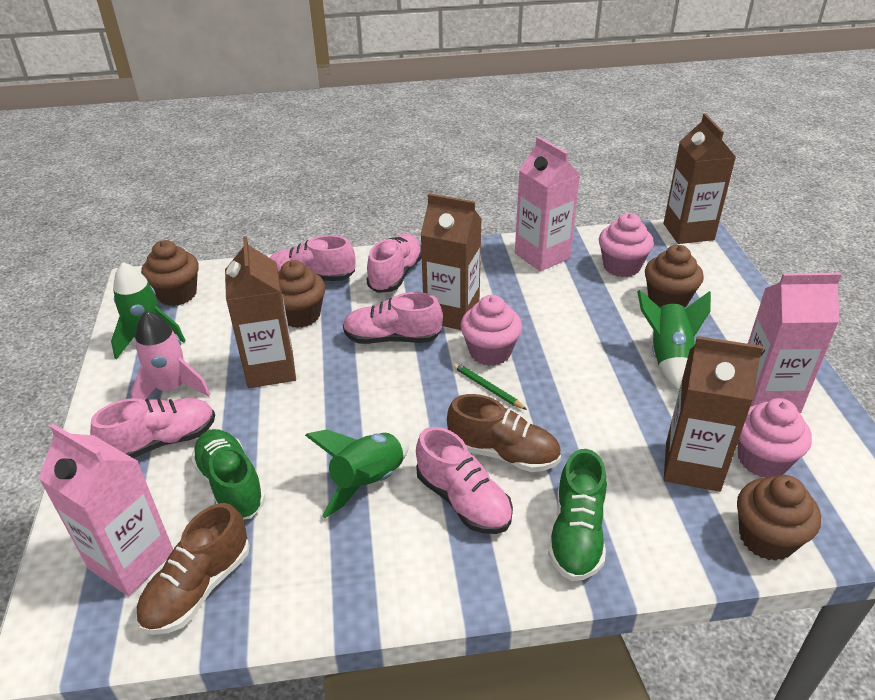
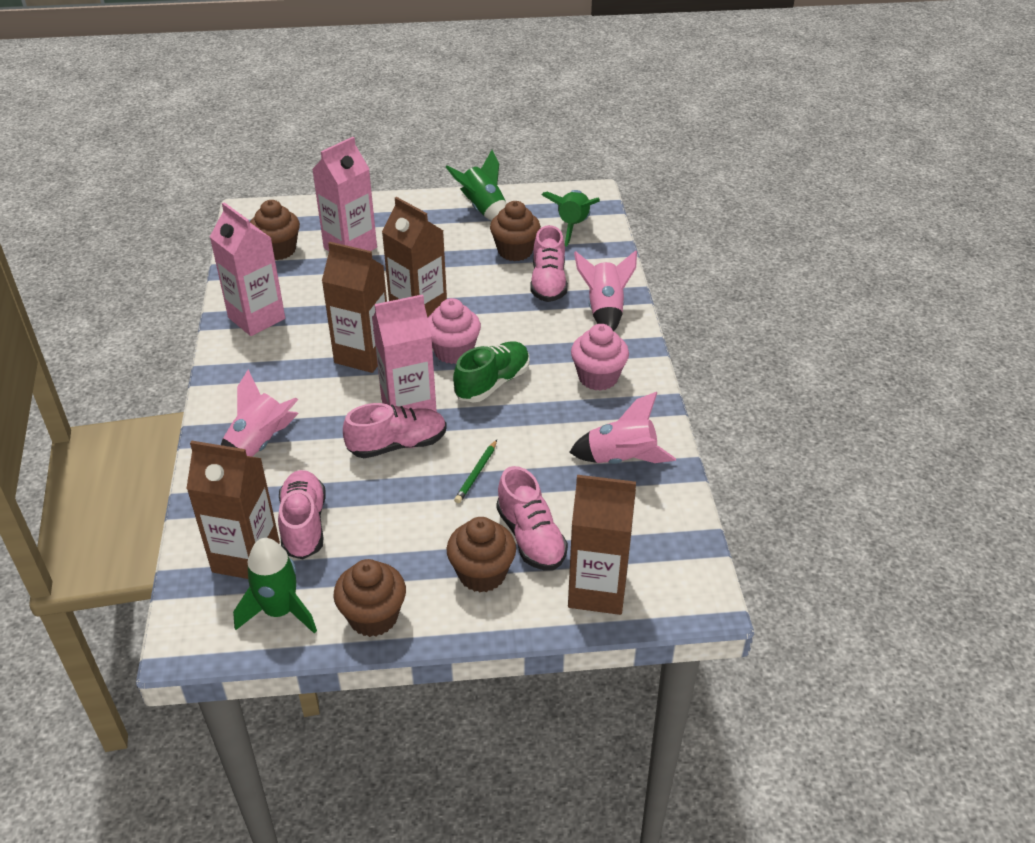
brown shoe: [136,503,250,635] [447,394,561,472] = 2 -> none = 0
green shoe: [191,429,266,520] [548,449,607,581] = 2 -> [453,341,530,402] = 1
pink cupcake: [460,295,522,366] [599,213,654,277] [737,398,812,478] = 3 -> [428,298,481,364] [571,324,629,391] = 2
pink rocket: [131,311,210,400] = 1 -> [221,369,299,457] [569,392,676,464] [574,250,637,331] = 3
pink shoe: [90,398,215,458] [270,235,356,281] [343,292,443,344] [367,234,422,293] [416,427,513,534] = 5 -> [278,470,326,559] [343,403,447,458] [496,466,568,571] [530,225,568,302] = 4

